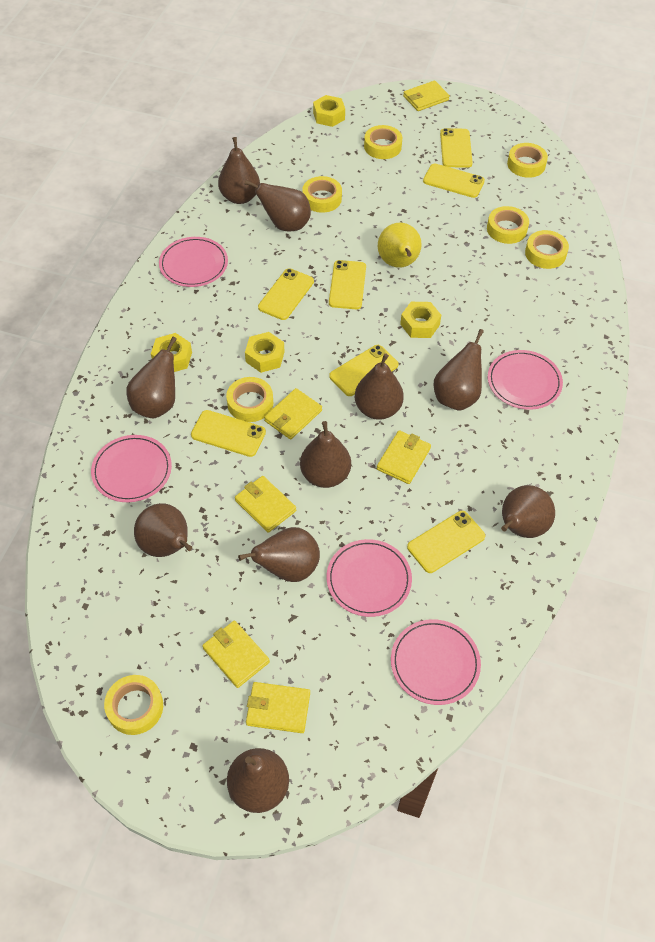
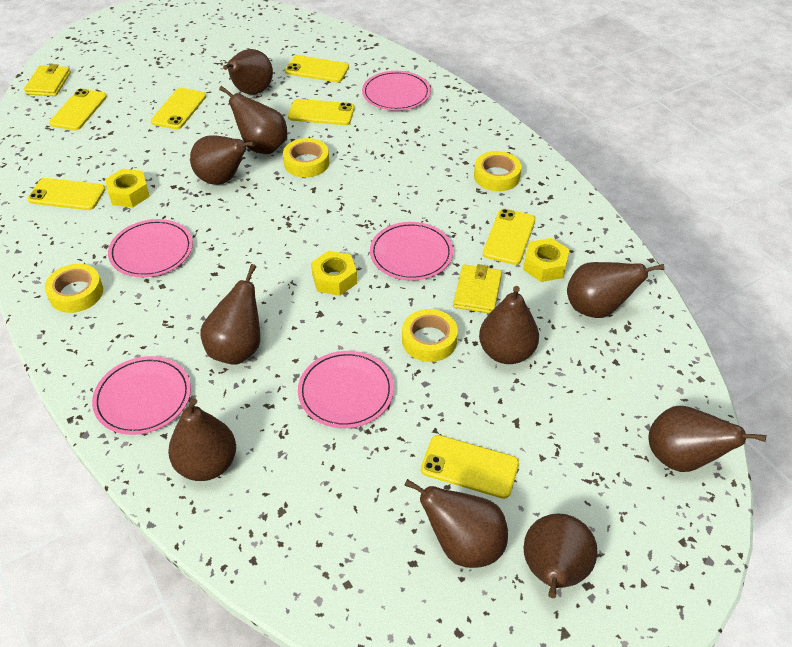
yellow nut: [151,333,192,372] [245,332,284,373] [313,95,345,127] [400,302,441,338] = 4 -> [105,169,150,208] [311,251,357,296] [523,238,570,282] = 3
yellow pear: [378,222,422,268] = 1 -> none = 0
yellow tape: [104,675,163,735] [226,377,273,422] [302,176,342,213] [364,125,402,159] [487,206,529,244] [507,143,548,178] [525,230,569,269] = 7 -> [45,264,103,313] [283,138,329,177] [402,309,458,362] [474,151,522,191] = 4
yellow wallet: [202,621,270,688] [235,476,296,533] [246,682,310,733] [264,388,322,440] [377,430,431,484] [403,81,450,111] = 6 -> [24,64,71,96] [453,264,502,314] = 2

